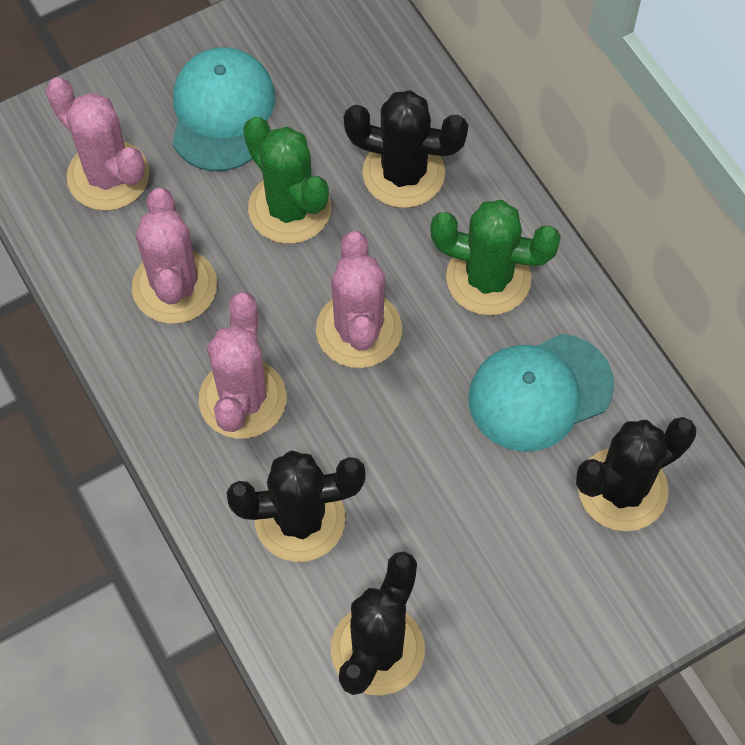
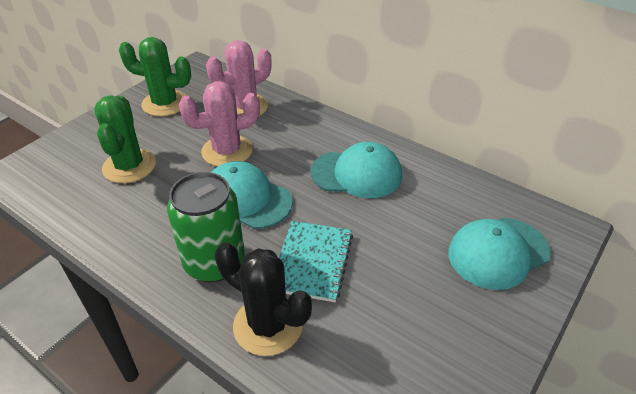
black cactus: [227,450,366,562] [331,551,425,695] [344,90,468,208] [576,417,696,531] = 4 -> [215,242,312,356] = 1
green can: none = 0 -> [167,172,245,282] = 1
pink cactus: [45,77,150,211] [132,188,217,324] [199,292,287,439] [316,231,402,368] = 4 -> [179,81,260,167] [206,40,272,116] = 2
turquoise cap: [173,47,275,171] [468,334,614,452] = 2 -> [211,161,293,229] [311,142,402,198] [448,218,551,290] = 3
turquoise notebook: none = 0 -> [279,221,353,302] = 1

